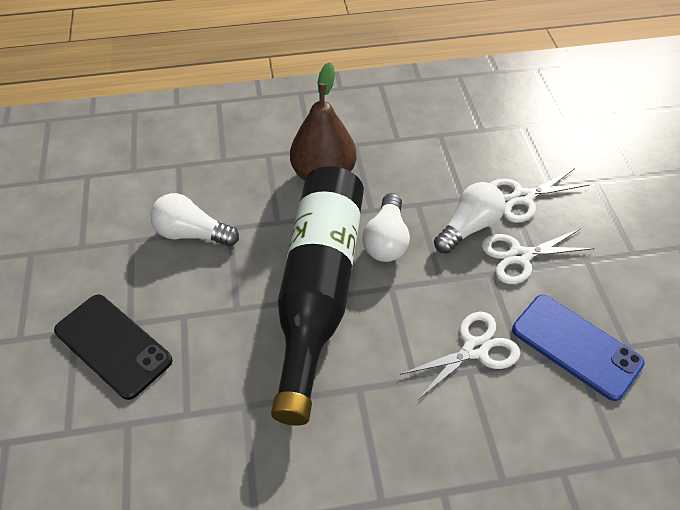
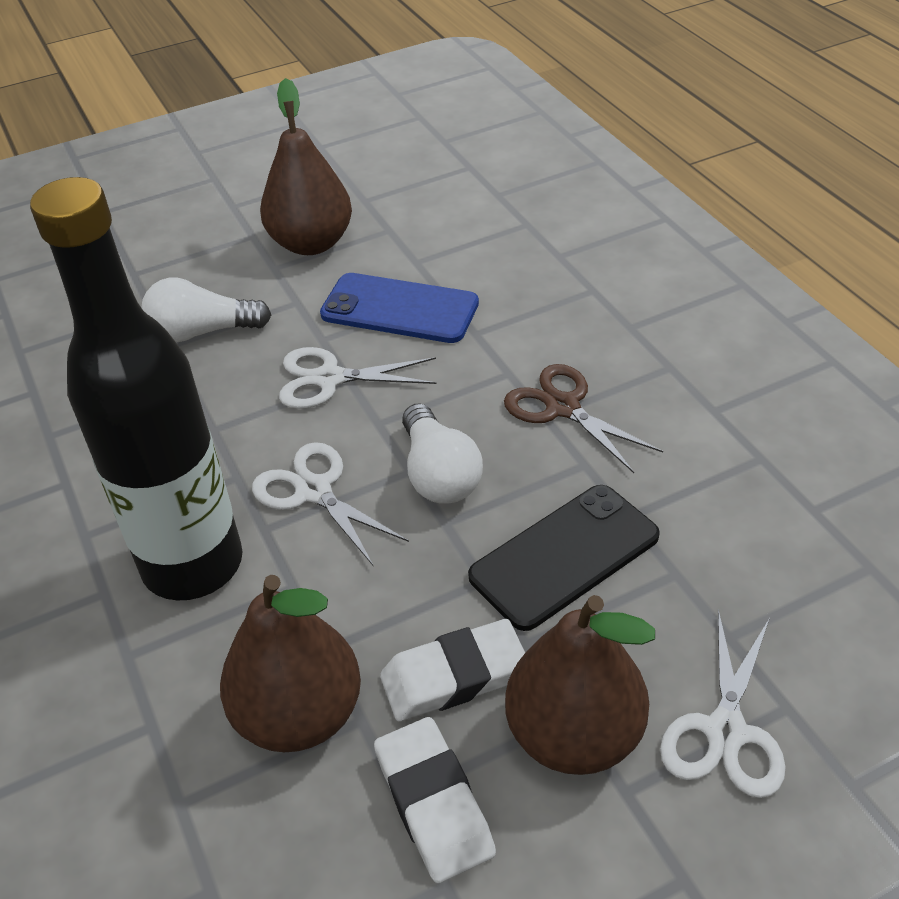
brown pear: [290,62,356,181] = 1 -> [220,575,361,752] [260,78,352,255] [505,595,655,775] = 3
brown scissors: none = 0 -> [504,364,663,473] = 1
white eraser: none = 0 -> [374,717,496,883] [380,619,525,721] = 2
white light bulb: [150,193,239,246] [362,193,410,262] [434,182,505,254] = 3 -> [141,278,271,342] [402,403,483,504] = 2

